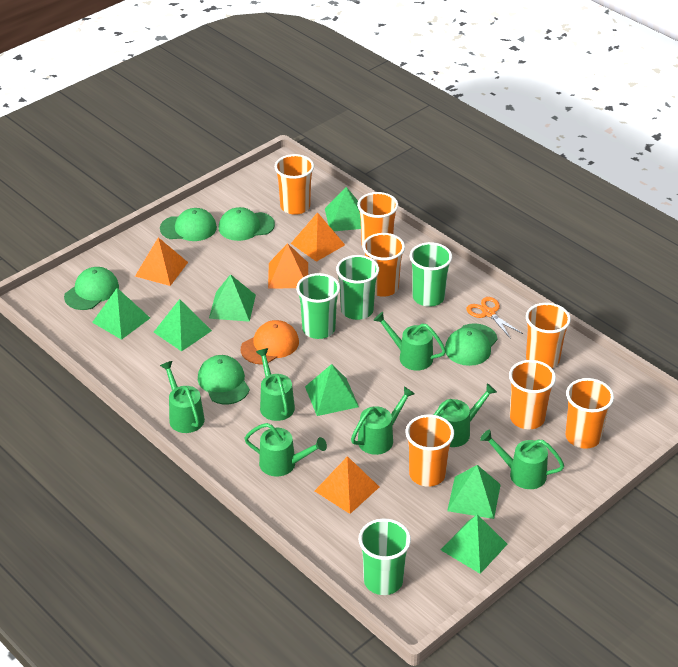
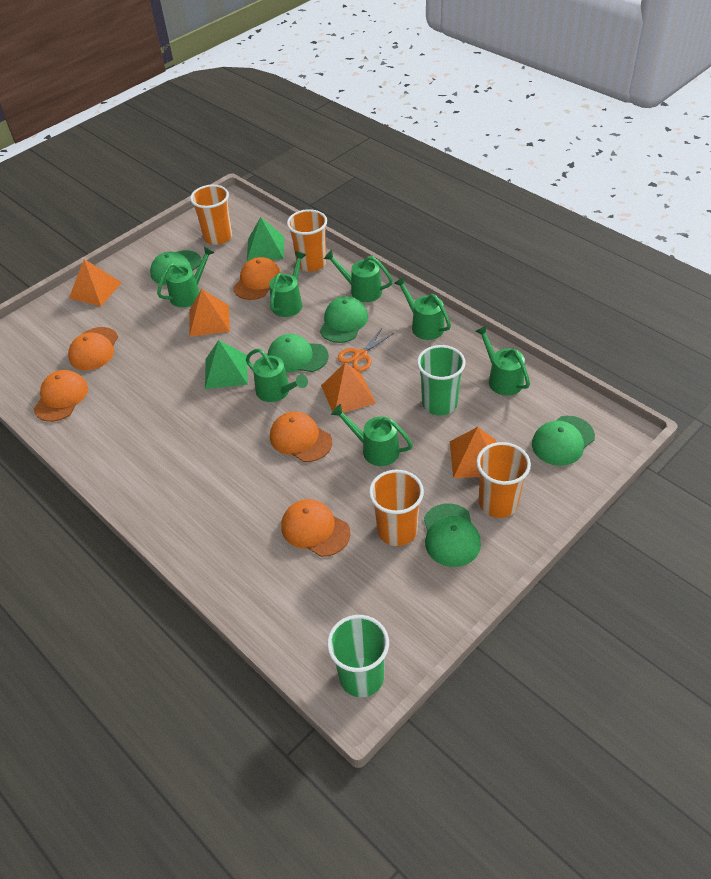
green cup: [296,273,340,339] [336,255,379,320] [359,519,411,595] [410,242,452,307] = 4 -> [327,615,389,697] [417,345,465,415] = 2
green pyramid: [92,288,150,340] [154,299,212,351] [209,274,256,322] [305,364,359,416] [325,187,361,231] [441,514,507,574] [447,465,501,519] = 7 -> [205,340,248,389] [247,217,284,262] = 2
orange cap: [241,320,299,365] = 1 -> [34,370,88,422] [68,327,118,370] [233,257,281,300] [270,411,332,462] [281,499,350,557] = 5
orange cup: [275,154,314,215] [357,192,398,247] [363,233,405,297] [406,415,454,487] [509,360,556,429] [526,303,571,368] [565,378,614,449] = 7 -> [190,185,232,245] [287,209,327,272] [369,470,424,546] [476,442,531,518] = 4

